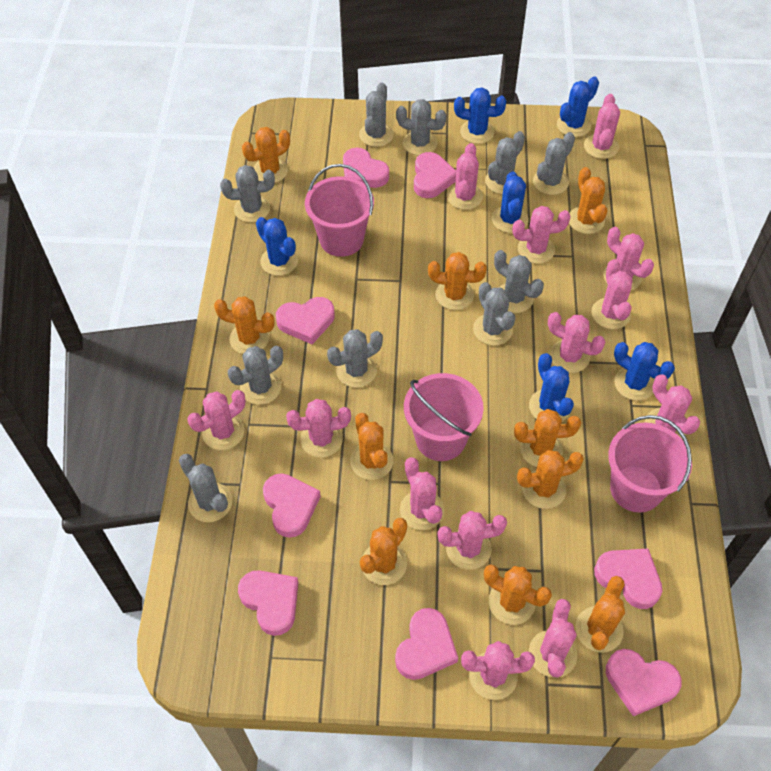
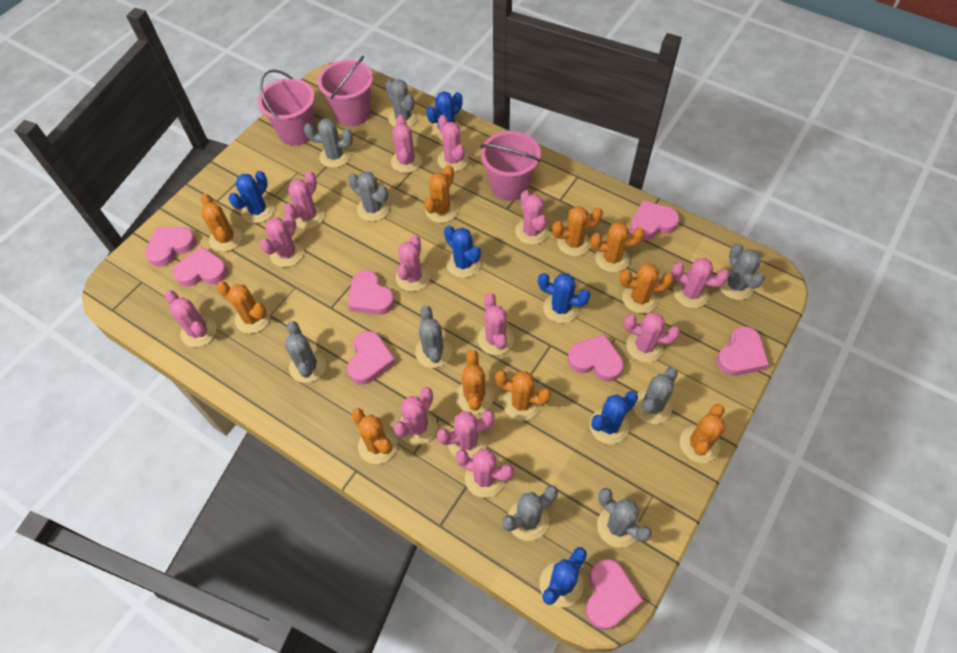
grey cactus: [179,454,232,522] [220,165,275,222] [228,346,283,405] [327,329,383,388] [359,83,394,147] [396,99,447,156] [473,282,515,345] [485,131,525,194] [494,250,544,313] [533,132,575,195] = 10 -> [285,321,326,383] [304,118,353,168] [348,172,389,222] [385,79,418,127] [415,306,452,368] [502,485,558,541] [597,488,652,548] [634,367,678,424] [719,243,765,300] = 9

